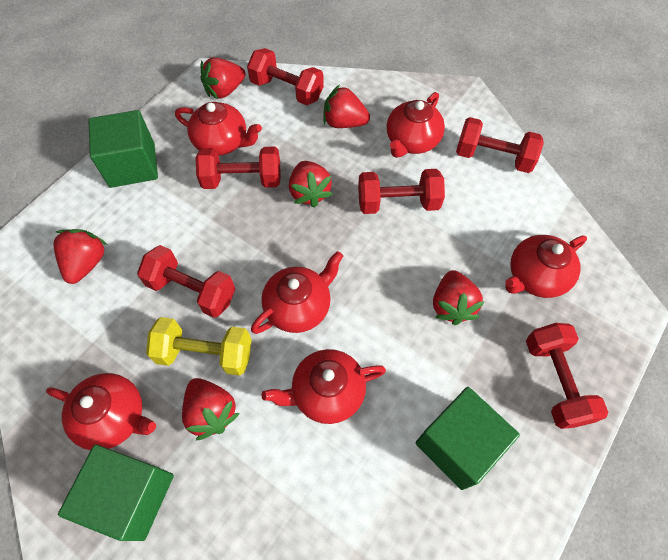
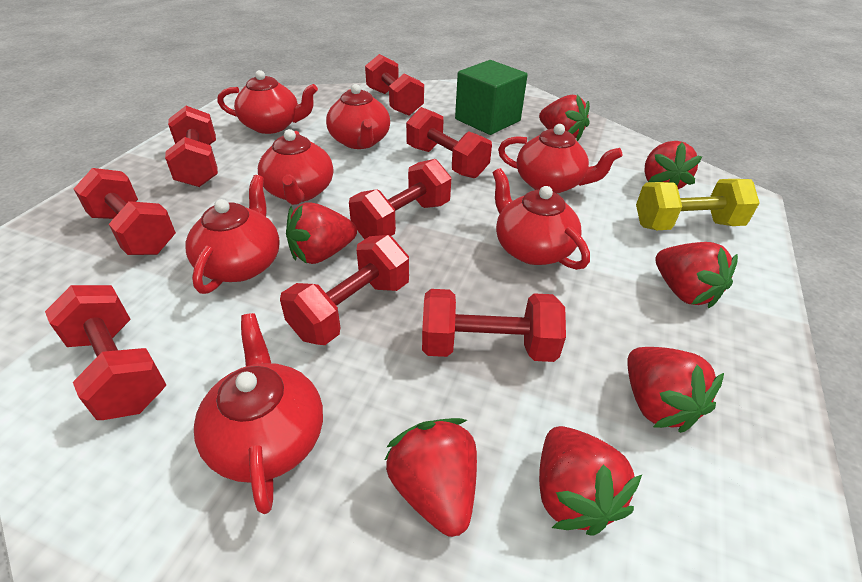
green cube: [58,445,174,541] [89,110,158,188] [416,387,520,490] = 3 -> [455,60,528,135] = 1
red dumbbell: [137,245,235,318] [196,147,281,189] [247,48,324,105] [358,169,445,214] [456,117,544,173] [526,323,609,429] = 6 -> [45,285,166,420] [74,168,176,255] [165,106,218,187] [280,235,409,345] [349,159,451,239] [365,54,424,116] [406,107,492,178] [422,289,566,362] = 8
red strawberry: [54,229,107,284] [182,378,240,440] [200,57,245,99] [289,161,333,208] [324,85,370,128] [433,270,485,325] = 6 -> [286,202,357,264] [385,418,477,537] [539,95,590,142] [539,426,642,536] [627,347,724,433] [644,141,702,189] [655,242,738,309] = 7
red teapot: [46,373,156,450] [175,102,262,156] [251,251,343,334] [262,349,386,424] [387,92,445,158] [505,235,587,298] = 6 -> [185,175,280,294] [194,313,323,514] [217,70,318,134] [258,129,333,205] [326,84,390,149] [493,168,590,270] [498,124,622,193] = 7

